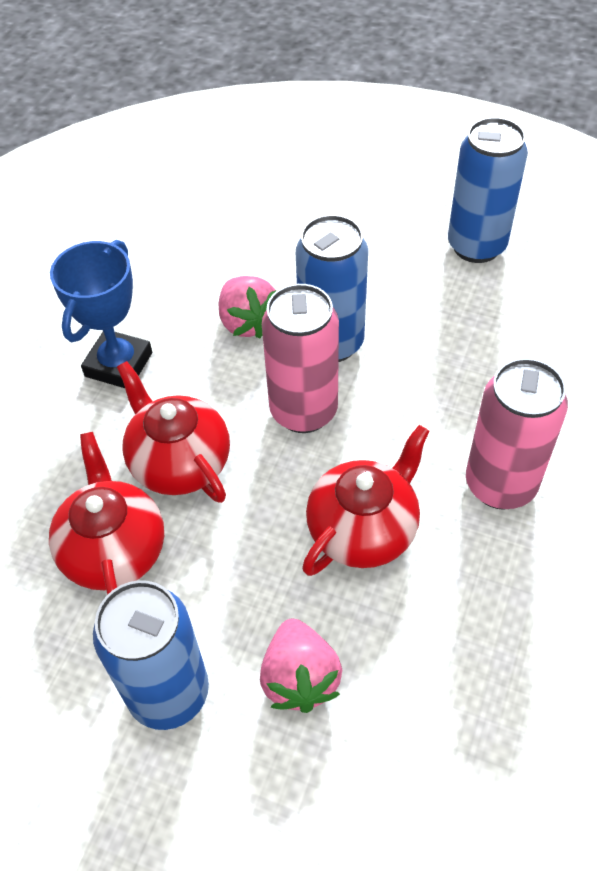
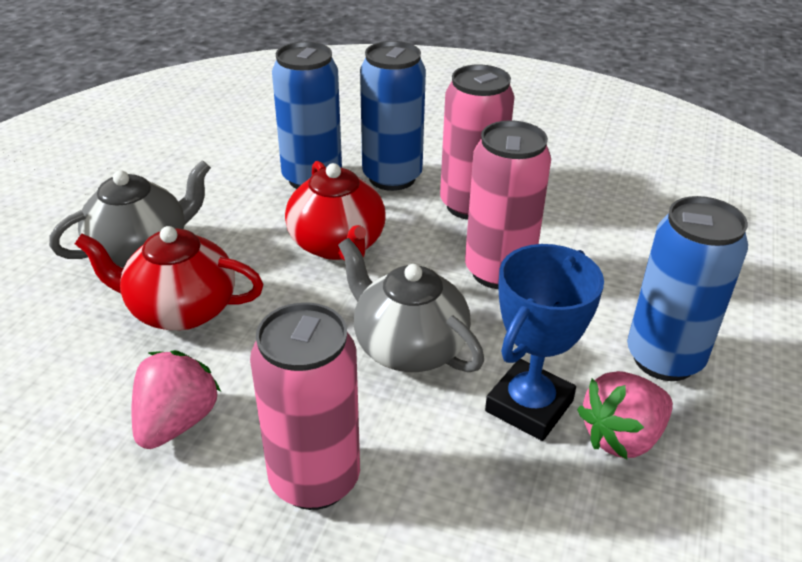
grey teapot: none = 0 -> [49,160,211,267] [338,238,484,372] = 2
pink can: [262,284,339,433] [466,358,568,510] = 2 -> [250,302,360,510] [440,65,515,220] [465,120,551,289] = 3
red teapot: [49,432,164,595] [117,361,230,503] [302,425,430,576] = 3 -> [75,226,264,330] [285,161,386,261] = 2

